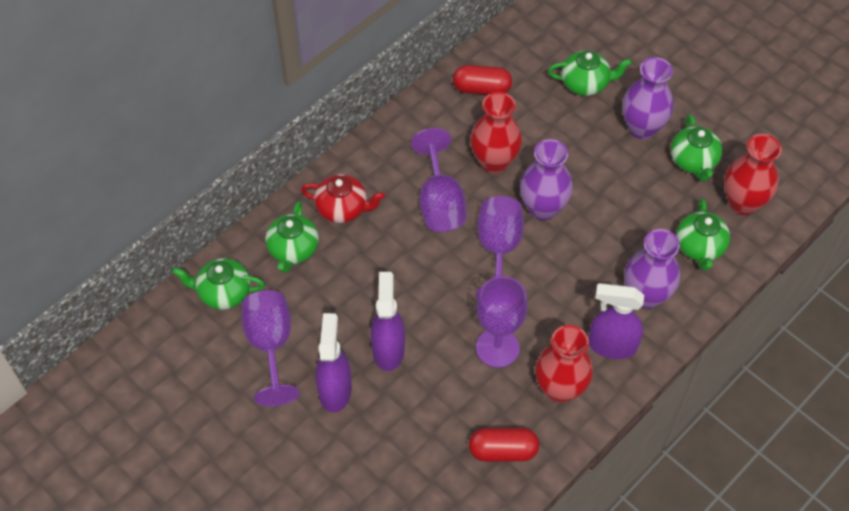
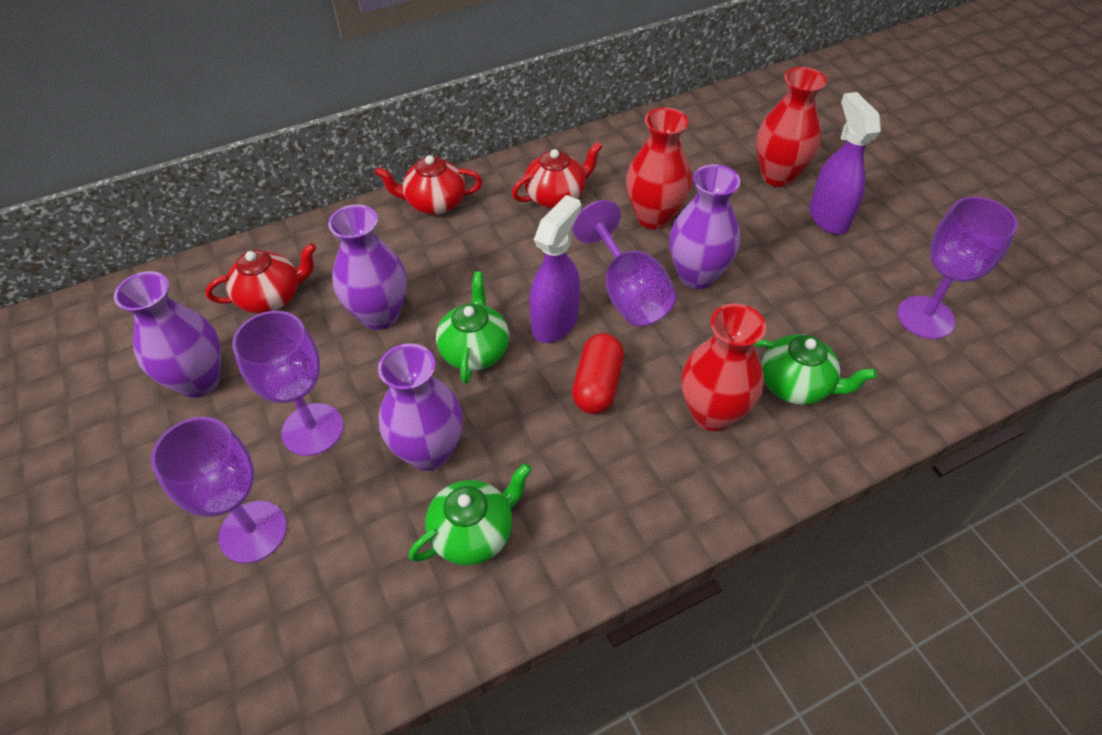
green teapot: [172,258,265,310] [265,201,319,273] [548,51,632,96] [671,115,722,181] [676,199,730,271] = 5 -> [409,463,532,565] [436,271,509,384] [754,334,877,405] = 3
purple spray bottle: [316,313,352,413] [371,272,405,371] [588,283,644,359] = 3 -> [529,195,581,343] [809,92,881,235] = 2
purple vase: [520,139,573,220] [622,57,674,139] [625,229,680,309] = 3 -> [114,271,221,398] [328,204,407,330] [378,344,463,471] [669,164,740,289] = 4
red capsule: [453,65,512,95] [469,428,539,462] = 2 -> [572,333,624,414] = 1
red teapot: [301,174,385,223] = 1 -> [205,243,316,314] [375,155,482,215] [512,142,603,209] = 3

